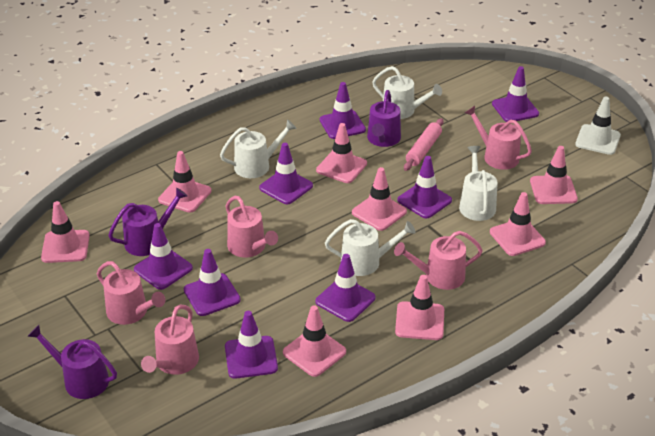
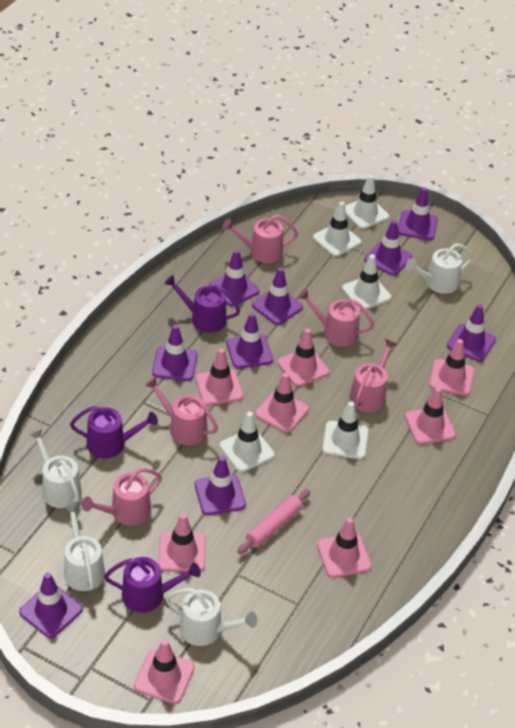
purple traffic cone: [134,223,193,290] [184,249,241,316] [225,311,278,379] [259,143,313,204] [316,254,375,322] [320,82,366,139] [397,156,452,219] [492,66,539,122] = 8 -> [19,572,83,638] [152,325,198,381] [195,456,246,515] [210,249,260,306] [226,312,273,369] [252,267,303,325] [364,220,412,276] [398,187,438,240] [447,304,496,362] = 9
white traffic cone: [575,97,621,155] = 1 -> [219,411,275,472] [313,201,361,257] [322,401,369,459] [342,254,391,310] [345,175,389,229] = 5

